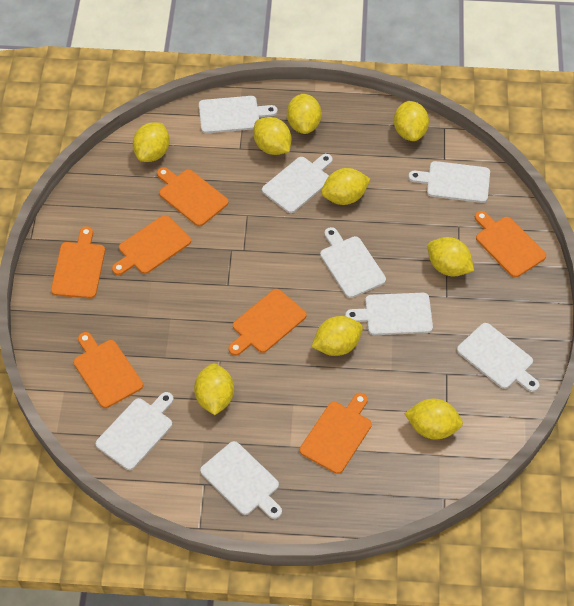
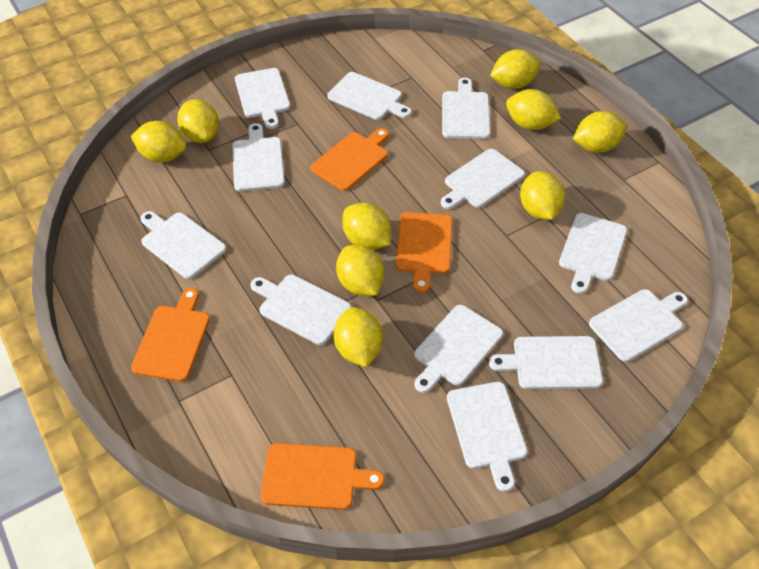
orange cutting board: [51,226,105,298] [74,332,143,408] [112,215,191,275] [157,167,229,226] [228,289,307,356] [300,393,372,474] [475,211,546,277] = 7 -> [131,288,210,382] [261,443,384,510] [311,128,389,191] [396,212,452,293] = 4
white cutting board: [96,392,174,470] [199,96,277,133] [200,441,282,519] [262,154,333,213] [320,227,386,298] [345,293,433,335] [408,161,490,203] [457,323,540,392] = 8 -> [140,211,226,279] [232,123,285,192] [235,68,290,129] [251,275,351,345] [327,72,412,120] [414,305,503,393] [441,149,525,209] [442,78,490,139] [447,382,527,492] [489,336,603,389] [559,213,627,294] [589,289,688,362] = 12

